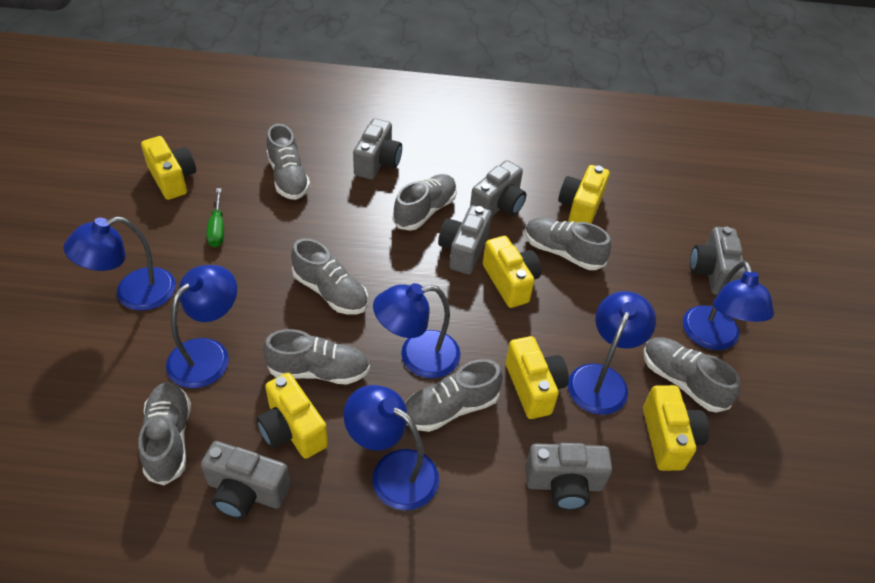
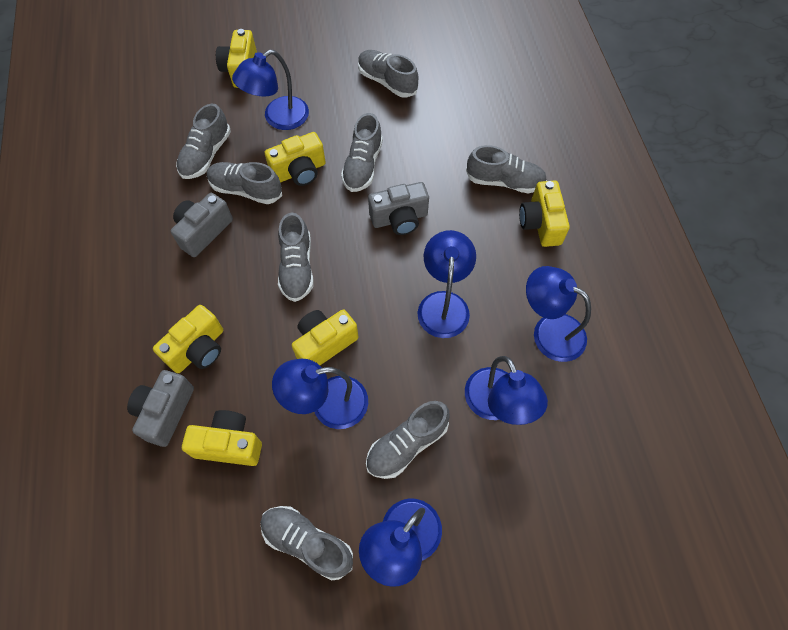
green screwdriver: [207,188,224,247] = 1 -> none = 0
grey camera: [201,441,290,519] [353,118,402,179] [438,205,492,274] [470,160,526,217] [525,443,612,510] [690,227,745,295] = 6 -> [127,370,194,447] [171,193,233,257] [368,182,429,235] = 3

